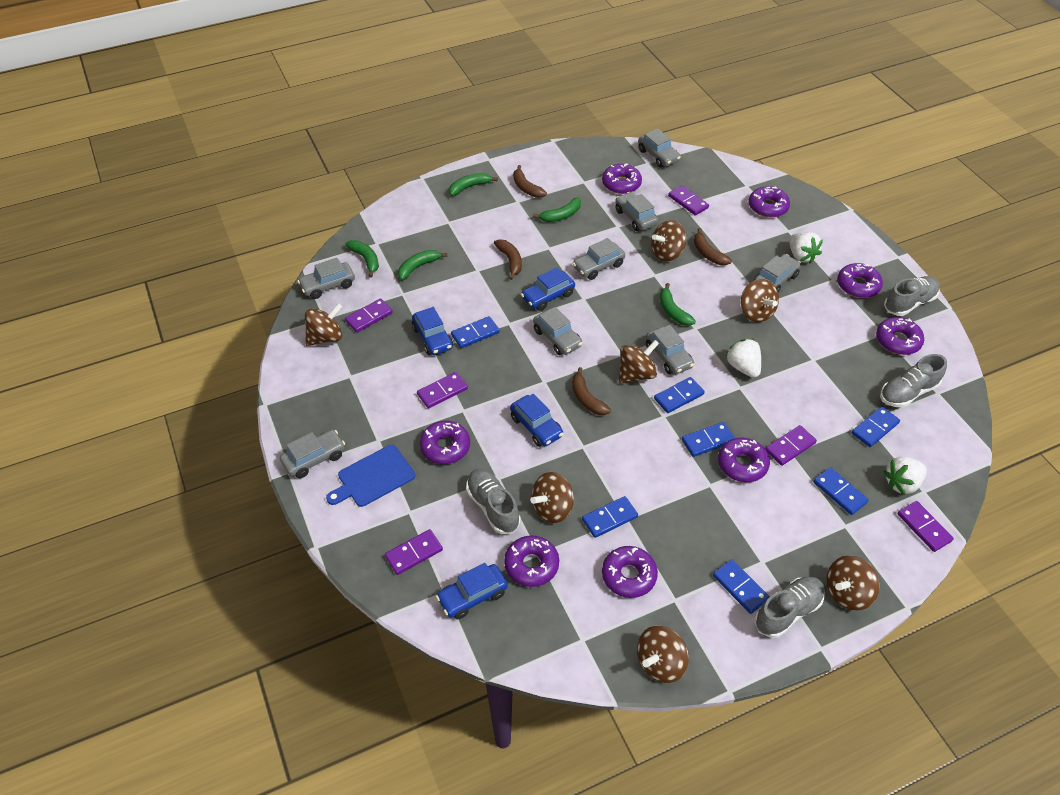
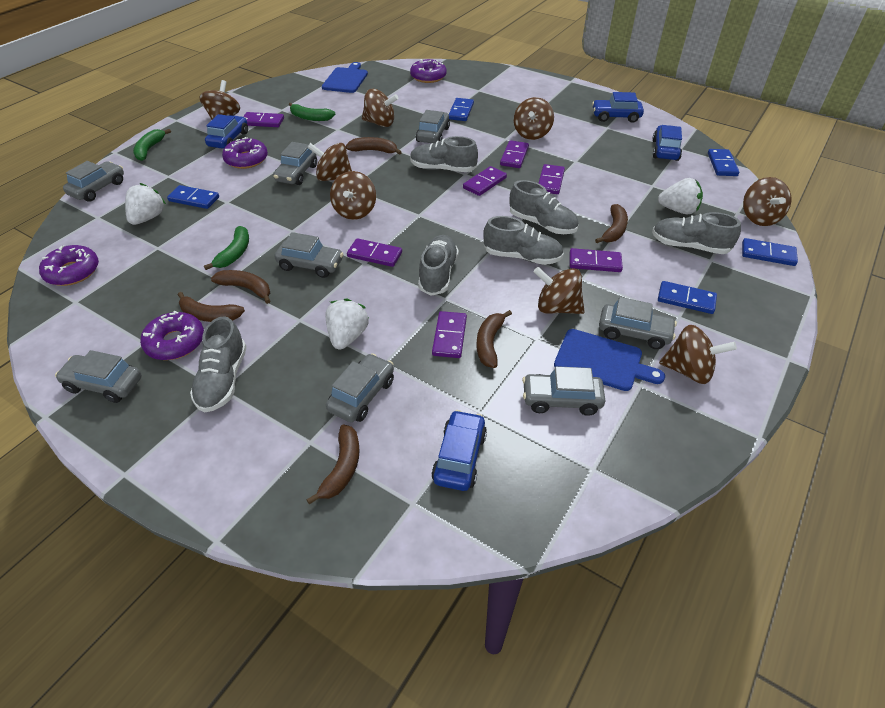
blue cutting board: [326,445,415,507] = 1 -> [322,62,368,93] [554,329,665,391] = 2
blue domino: [451,316,500,348] [582,496,638,538] [654,377,705,413] [682,422,735,457] [713,559,770,614] [813,467,869,515] [852,407,900,447] = 7 -> [167,185,219,209] [449,98,474,121] [658,281,717,314] [708,149,740,176] [742,238,798,266] = 5
brown banana: [494,239,522,280] [513,165,547,198] [572,367,611,415] [694,228,732,265] = 4 -> [178,292,245,322] [211,270,270,304] [306,424,360,505] [346,137,402,155] [476,310,512,368] [595,204,628,243] = 6
brown spinning top: [305,303,342,346] [530,472,574,523] [619,340,659,384] [637,626,689,683] [651,220,686,262] [740,279,779,322] [826,555,880,611] = 7 -> [199,80,240,120] [307,143,352,181] [330,171,376,220] [362,89,398,127] [514,97,554,140] [534,267,585,314] [659,325,737,384] [743,177,791,226] = 8
green banana: [345,240,379,278] [398,250,447,280] [449,173,498,196] [533,197,581,222] [660,283,696,326] = 5 -> [133,129,171,161] [204,226,249,270] [289,103,335,121] = 3
grey shoe: [466,469,520,534] [754,576,825,638] [880,354,947,407] [884,276,940,316] = 4 -> [190,316,247,413] [410,136,478,172] [418,235,459,296] [483,216,564,265] [510,180,578,234] [652,212,741,254] = 6
purple domino: [345,298,393,333] [385,529,443,575] [417,372,468,408] [668,185,709,216] [766,425,817,466] [897,501,954,552] = 6 -> [243,112,284,127] [347,238,402,267] [432,311,467,358] [463,166,507,196] [500,140,529,168] [538,164,565,194] [570,248,623,272] = 7
purple donut: [420,421,470,464] [504,535,559,587] [602,163,642,194] [602,546,658,598] [718,438,770,482] [748,186,790,218] [837,263,883,298] [876,317,924,355] = 8 -> [39,245,99,286] [140,311,204,360] [222,137,268,169] [410,59,447,83] = 4

